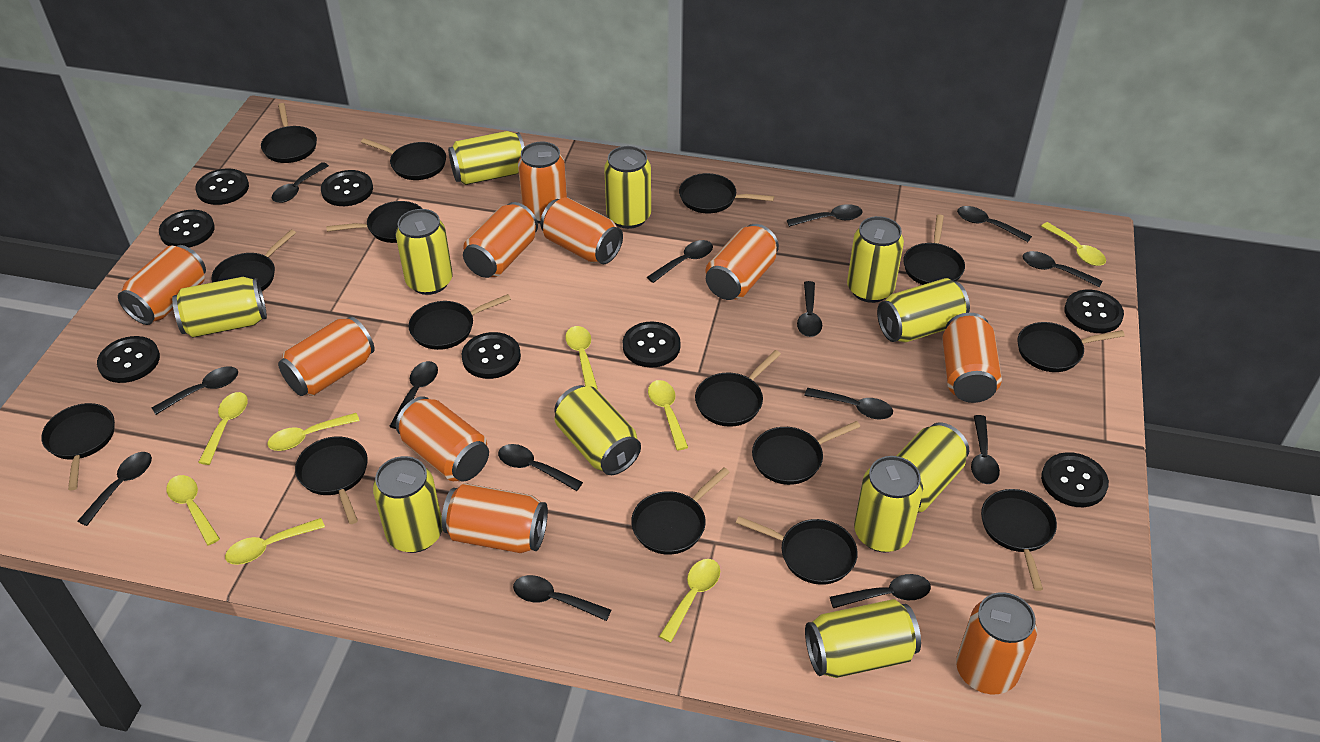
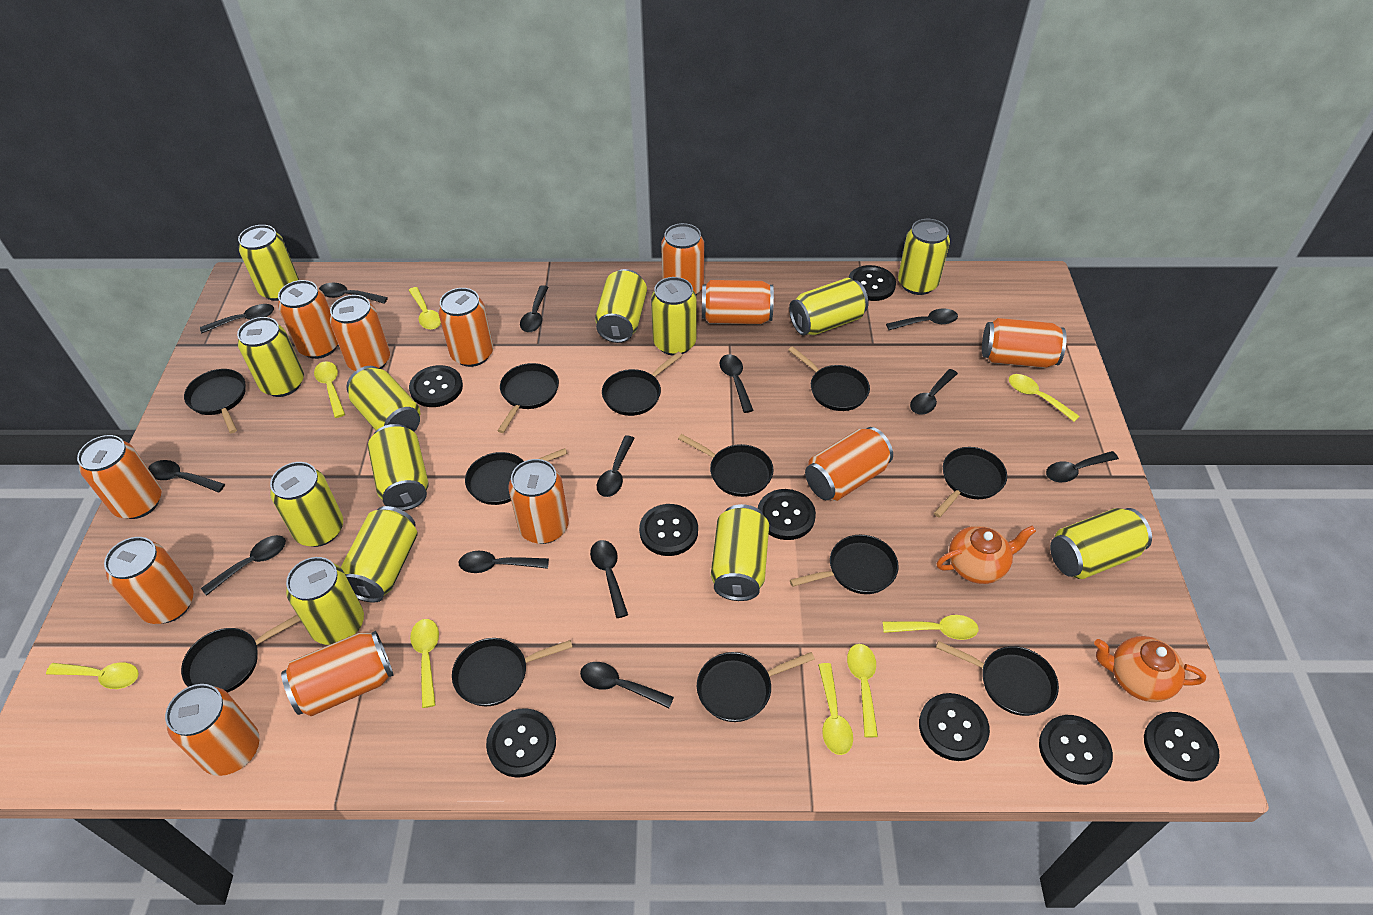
black pan: [41,403,115,490] [212,230,296,291] [261,103,317,163] [295,437,368,524] [326,201,423,243] [361,138,446,180] [409,294,511,350] [631,467,730,555] [679,173,774,213] [695,350,781,427] [736,516,858,585] [752,421,860,485] [903,214,965,285] [981,489,1057,591] [1017,322,1125,372] = 15 -> [181,615,301,693] [184,369,246,433] [452,638,573,706] [465,448,568,505] [498,363,559,433] [602,352,682,416] [678,434,774,497] [697,652,815,722] [788,346,870,411] [790,535,899,594] [934,447,1007,518] [936,641,1059,716] = 12
black spoon: [78,452,152,526] [152,367,238,415] [272,162,329,203] [389,361,438,429] [498,444,583,491] [513,575,611,621] [647,240,713,283] [787,204,863,227] [797,281,822,337] [804,388,893,419] [830,574,931,608] [957,206,1032,242] [971,415,1000,484] [1023,251,1102,287] = 14 -> [148,460,225,493] [200,304,274,333] [201,535,286,596] [319,283,388,304] [458,551,549,573] [520,285,549,332] [580,662,674,708] [590,540,628,618] [597,435,635,497] [720,354,754,413] [886,308,958,330] [910,369,958,415] [1046,451,1119,482] = 13
orange can: [118,245,206,325] [278,316,375,396] [396,396,489,482] [441,483,548,553] [463,202,538,278] [518,142,567,224] [540,197,623,264] [706,224,779,300] [942,313,1002,403] [956,592,1037,694] = 10 -> [77,435,162,519] [104,537,194,624] [165,684,260,776] [278,280,338,359] [281,631,394,716] [330,295,390,371] [438,288,493,367] [508,459,569,544] [661,223,704,295] [702,280,774,324] [805,427,893,501] [982,318,1067,368] = 12
orange teapot: none = 0 -> [937,526,1036,584] [1094,636,1206,702] = 2
yellow can: [172,277,267,338] [373,456,442,553] [396,209,453,295] [448,131,525,185] [554,385,641,475] [604,146,651,229] [805,599,921,678] [847,216,904,303] [854,456,923,552] [877,278,970,342] [897,422,969,513] = 11 -> [237,317,304,397] [238,225,299,301] [270,462,343,547] [286,557,364,645] [341,506,417,603] [346,366,420,432] [368,424,429,511] [595,269,647,343] [651,277,697,356] [711,504,769,601] [789,278,868,335] [898,219,950,295] [1050,508,1152,579] = 13

